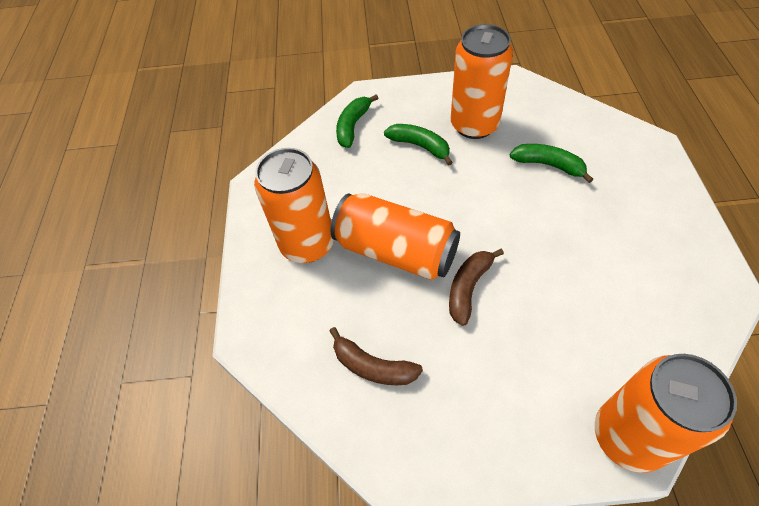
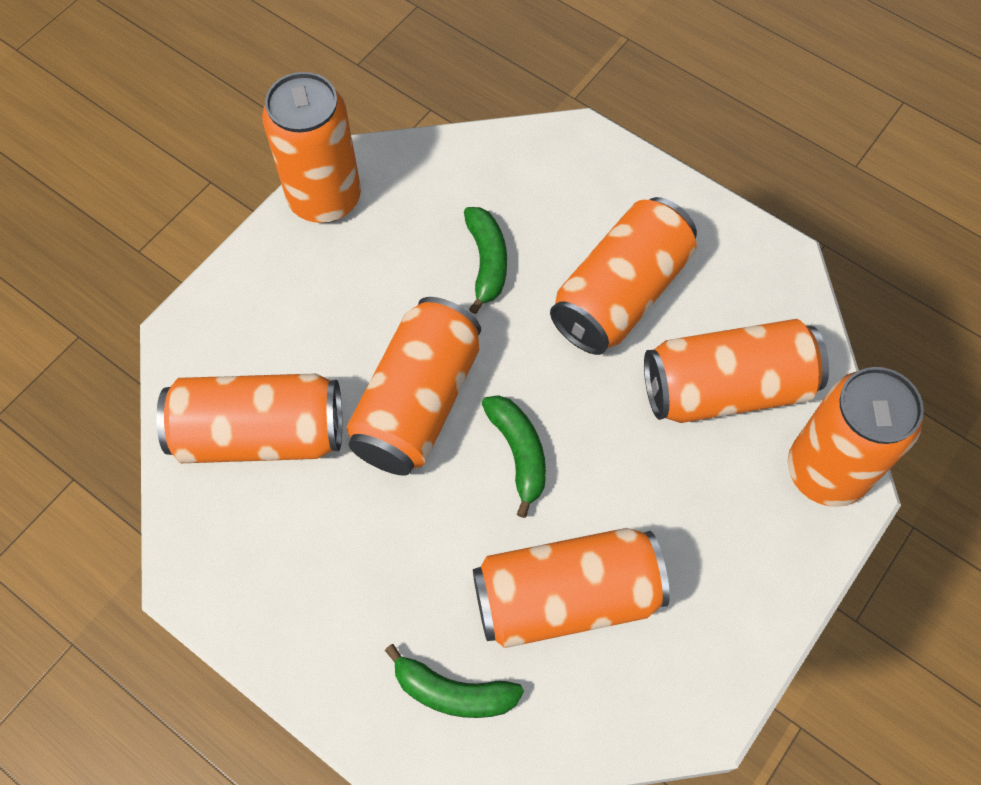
brown banana: [330,327,423,385] [449,249,504,326] = 2 -> none = 0
orange can: [254,148,334,263] [331,193,460,280] [451,24,513,139] [595,354,737,473] = 4 -> [156,373,342,463] [262,72,361,223] [347,297,481,476] [473,528,670,648] [550,197,697,355] [644,319,829,423] [788,367,924,507] = 7

